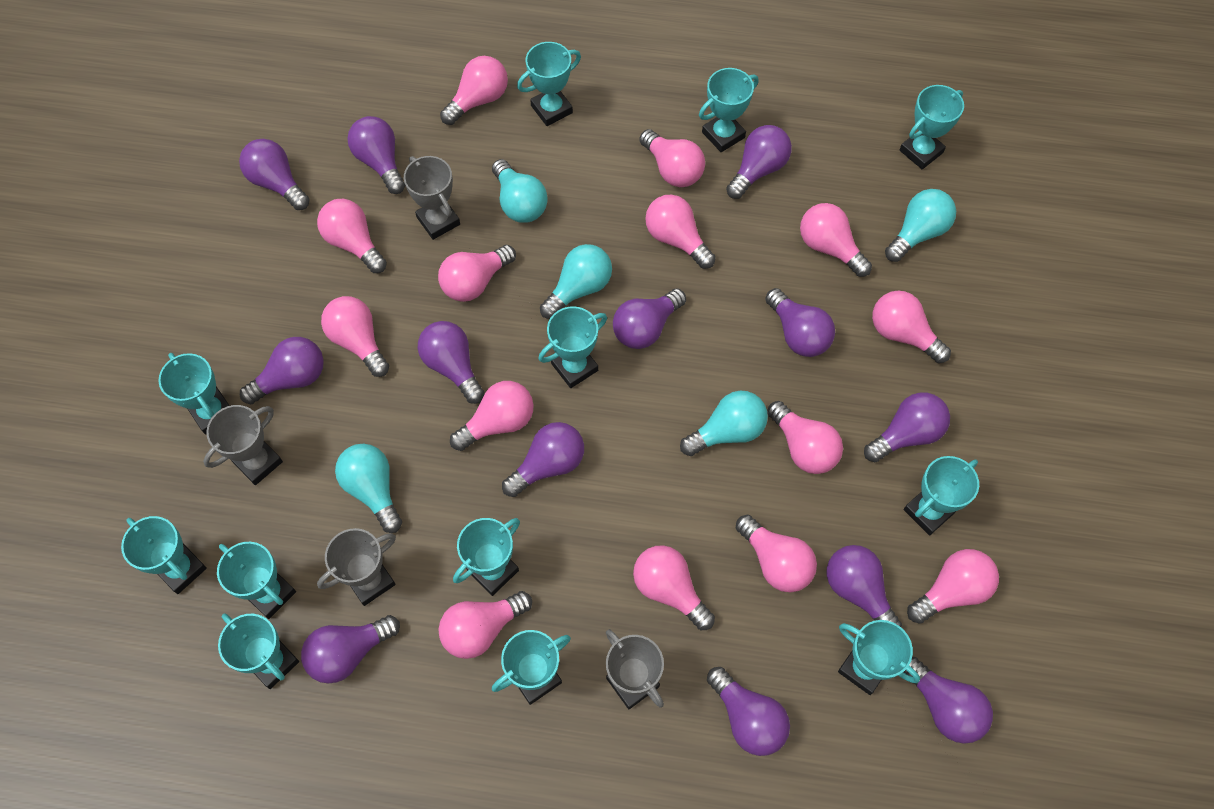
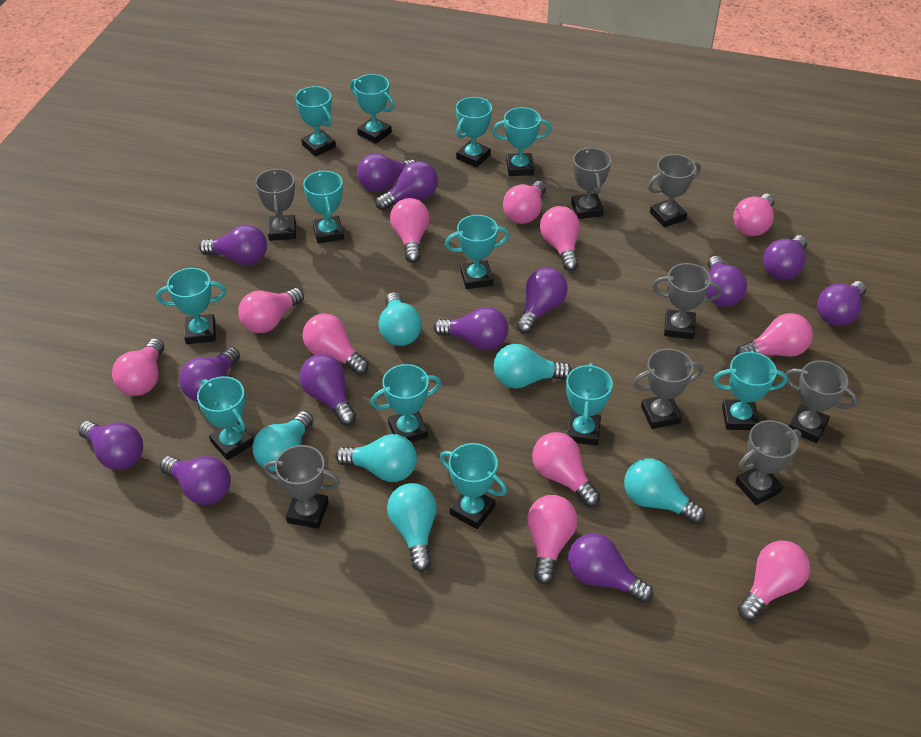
grey trophy: [203,405,283,485] [317,528,396,606] [404,156,460,240] [606,629,664,709] = 4 -> [255,168,296,241] [264,445,340,529] [571,147,611,219] [633,349,703,429] [648,154,701,228] [652,263,722,340] [735,420,801,505] [786,360,858,443] = 8
pink light bulb: [317,199,387,273] [321,296,389,377] [438,245,516,302] [438,591,532,659] [440,56,508,125] [450,381,534,451] [633,545,715,630] [639,129,705,187] [645,195,716,269] [736,515,817,592] [767,401,843,474] [800,203,872,277] [872,291,951,363] [907,549,999,624] = 14 -> [112,338,164,396] [238,288,304,333] [303,314,369,375] [390,198,430,263] [503,181,546,224] [527,495,578,584] [532,432,600,507] [540,206,580,271] [733,194,775,236] [736,313,813,357] [738,541,810,621] = 11
turquoise light bulb: [335,444,402,533] [492,159,548,223] [540,244,612,319] [680,391,768,456] [885,189,956,262] = 5 -> [253,411,314,472] [335,434,417,482] [379,292,422,346] [387,483,437,572] [493,344,572,389] [624,459,705,524] = 6

